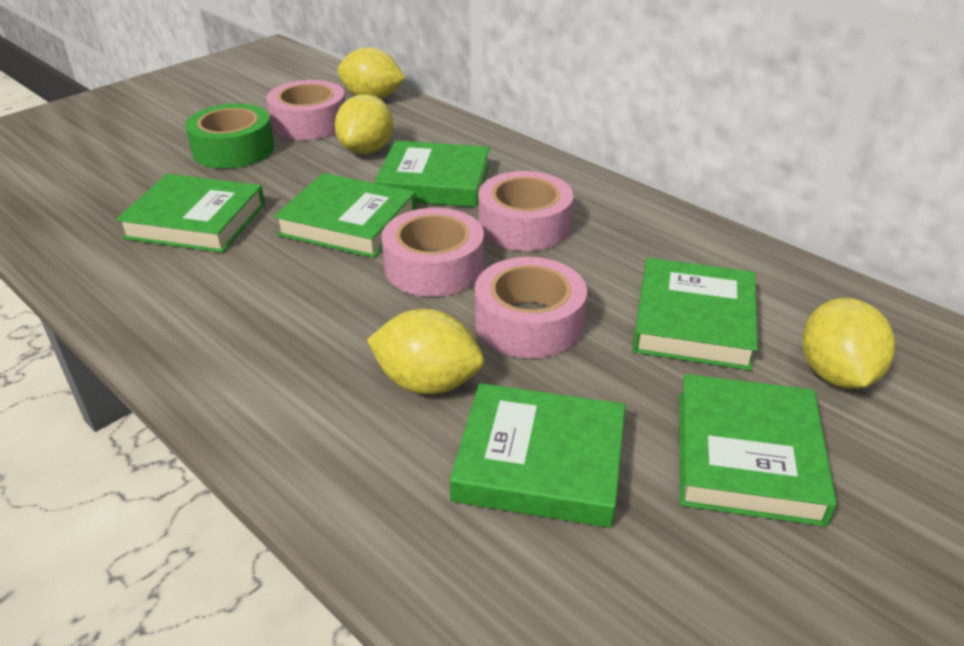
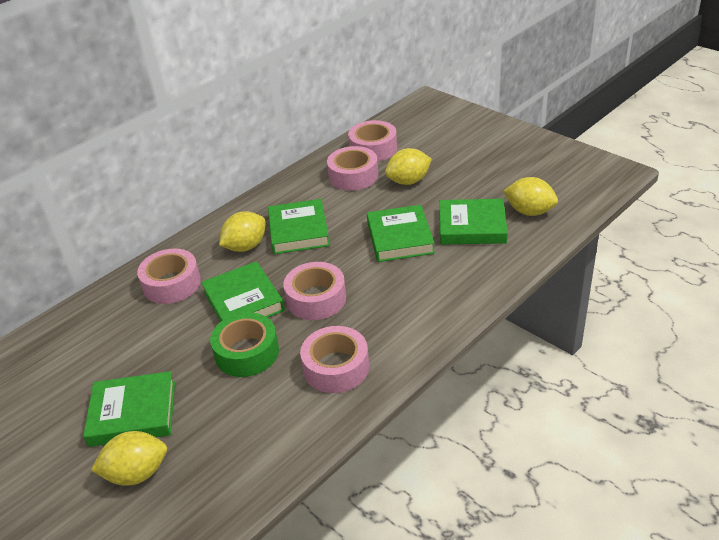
green book: [116,174,265,253] [274,173,417,258] [375,140,490,207] [450,383,625,528] [632,258,758,370] [679,374,837,527] = 6 -> [83,371,175,447] [201,261,285,322] [268,199,330,254] [367,205,435,262] [440,199,508,245] = 5
pink tape: [266,80,345,140] [381,208,484,297] [475,257,587,358] [478,171,573,251] = 4 -> [137,248,201,304] [283,262,346,320] [300,326,369,393] [327,146,378,191] [348,120,397,161] = 5

